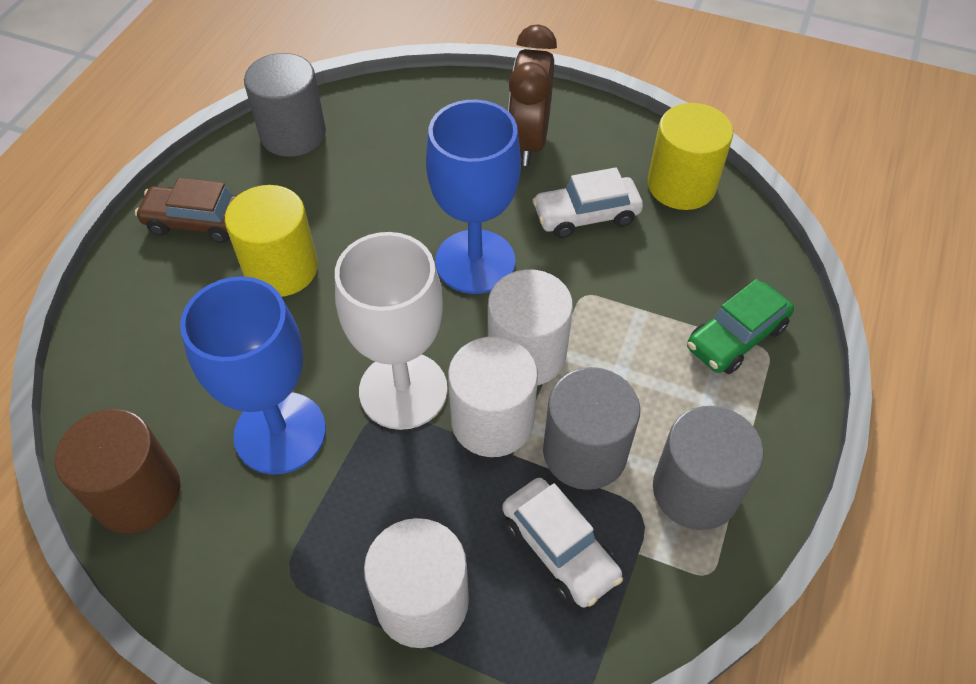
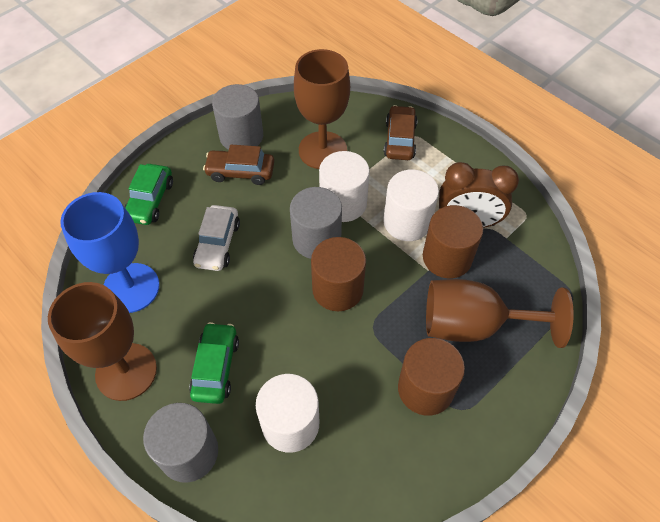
blue goblet: [180,276,326,475] [426,100,521,294] = 2 -> [60,192,160,313] = 1
brown car: [135,178,236,243] = 1 -> [203,145,274,185] [384,105,418,160] = 2
brown cylinder: [55,409,181,533] = 1 -> [311,237,366,311] [398,338,465,416] [423,205,483,278] = 3
brown goblet: none = 0 -> [48,282,157,401] [294,49,350,169] [426,279,574,348] = 3
green car: [687,279,794,374] = 1 -> [125,164,173,225] [189,322,239,404] = 2
white car: [502,478,623,607] [532,168,643,238] = 2 -> [193,205,240,271] = 1
white goblet: [335,232,447,430] = 1 -> none = 0
yellow cylinder: [225,185,318,297] [648,103,733,210] = 2 -> none = 0

